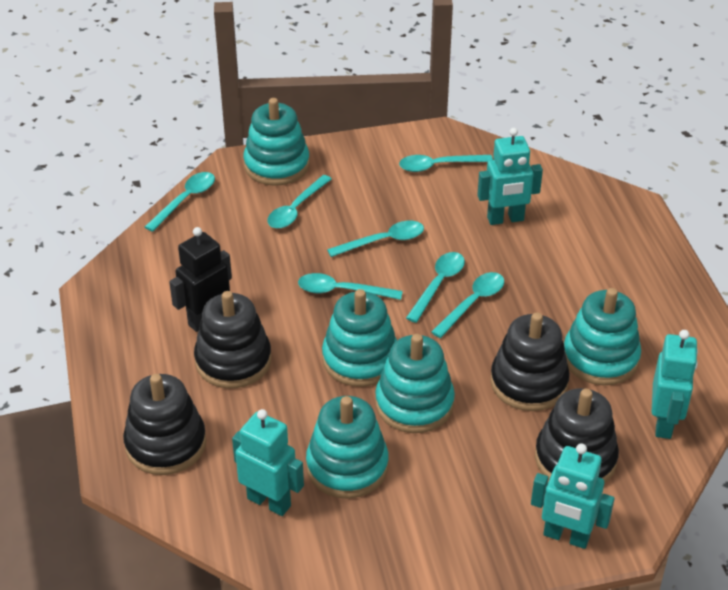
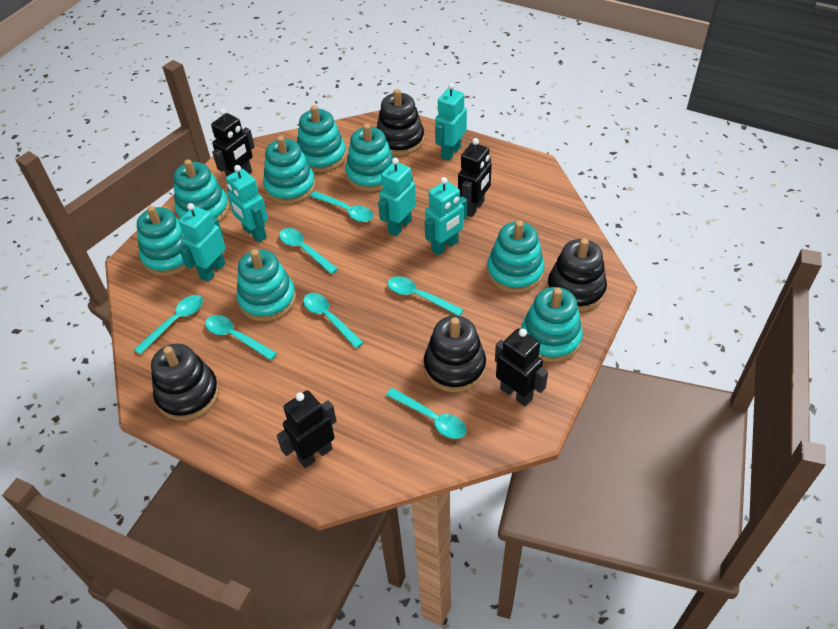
black robot: [169,227,232,332] = 1 -> [211,108,255,177] [277,390,336,468] [458,138,492,217] [495,328,548,407] = 4
turquoise robot: [232,409,304,516] [477,128,543,225] [531,443,615,549] [651,330,698,439] = 4 -> [179,203,226,282] [226,165,268,242] [378,158,416,236] [424,177,467,255] [435,83,467,161] = 5
turquoise stacking toy: [243,98,310,186] [306,396,389,499] [322,289,397,387] [375,334,455,433] [564,288,641,385] = 5 -> [137,206,188,276] [174,159,229,222] [237,249,296,322] [263,136,316,204] [297,105,346,173] [345,124,393,192] [487,220,545,293] [521,287,583,362] = 8

